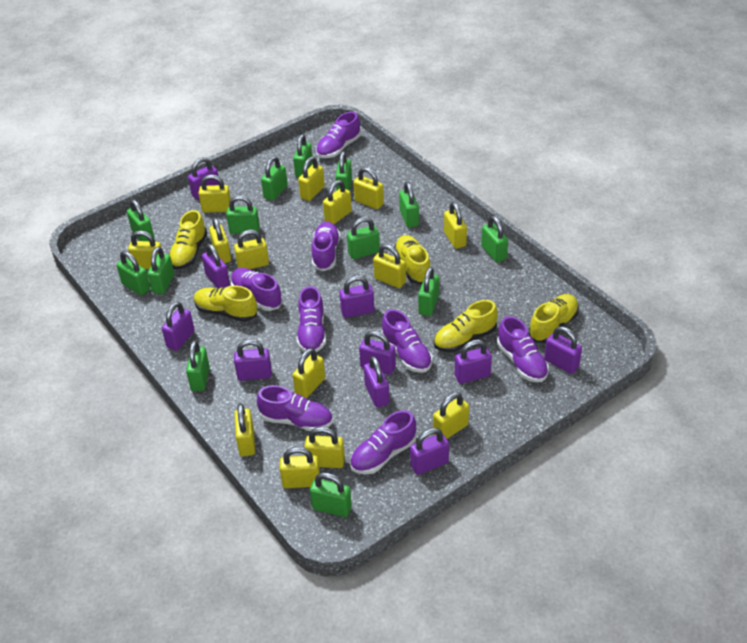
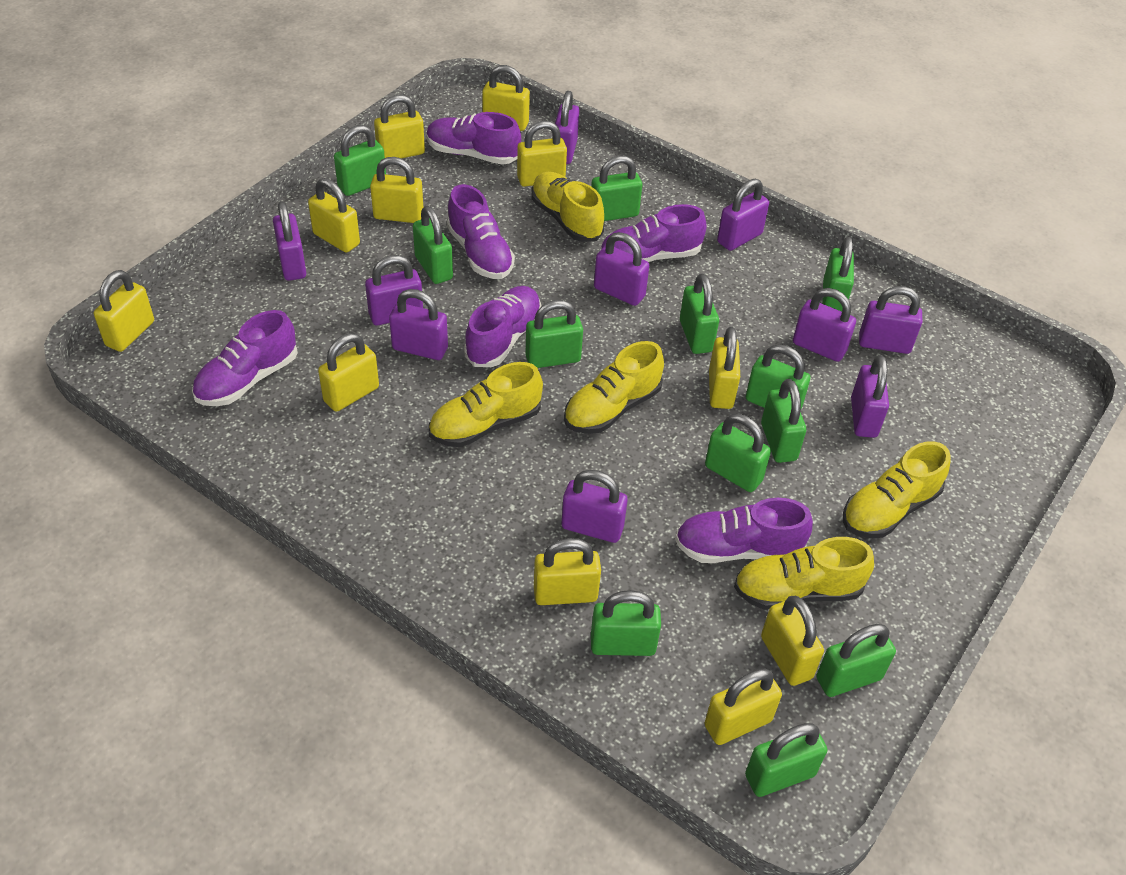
green padlock: [116,251,150,295] [127,199,154,241] [148,247,174,294] [186,340,210,391] [226,196,260,234] [261,156,288,201] [293,134,313,178] [310,472,352,517] [335,151,352,191] [347,217,380,259] [399,182,419,228] [418,267,439,316] [481,216,508,263] = 13 -> [334,125,386,196] [413,206,453,284] [525,300,583,368] [591,156,642,221] [591,590,661,656] [680,273,719,354] [705,414,771,492] [745,723,827,797] [746,345,810,409] [761,379,806,463] [816,624,896,697] [823,237,854,312] = 12
purple shoe: [230,268,283,311] [257,385,333,431] [297,286,326,352] [312,222,340,271] [316,112,361,158] [350,410,417,474] [382,309,432,373] [497,316,549,382] = 8 -> [192,310,298,406] [426,112,521,165] [447,184,515,279] [464,286,542,367] [600,204,707,262] [675,498,813,563] = 6
yellow padlock: [128,231,161,269] [198,174,231,213] [209,218,231,263] [234,230,269,269] [234,403,255,456] [280,447,320,488] [292,348,325,398] [298,157,325,201] [304,427,345,468] [323,180,352,224] [353,167,384,209] [373,244,406,288] [433,392,469,439] [444,202,467,249] = 14 -> [94,270,154,352] [308,178,360,253] [318,333,379,412] [370,157,423,223] [374,95,425,159] [482,65,530,131] [517,121,567,187] [534,538,601,605] [704,669,782,745] [709,327,740,409] [761,596,824,686] = 11

